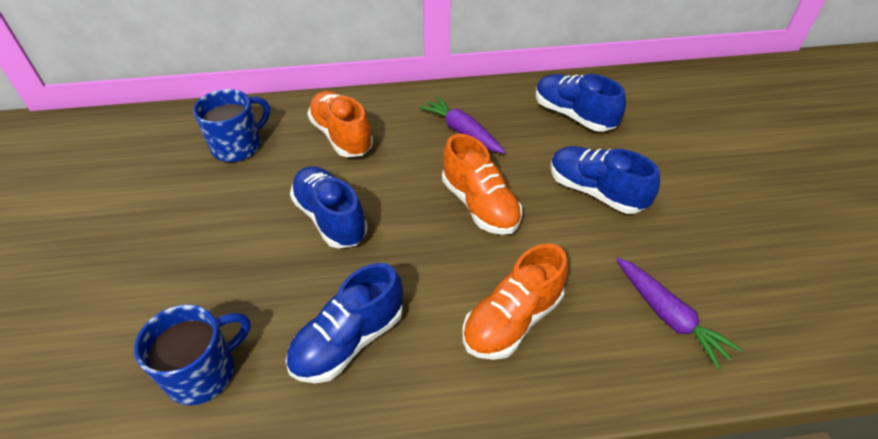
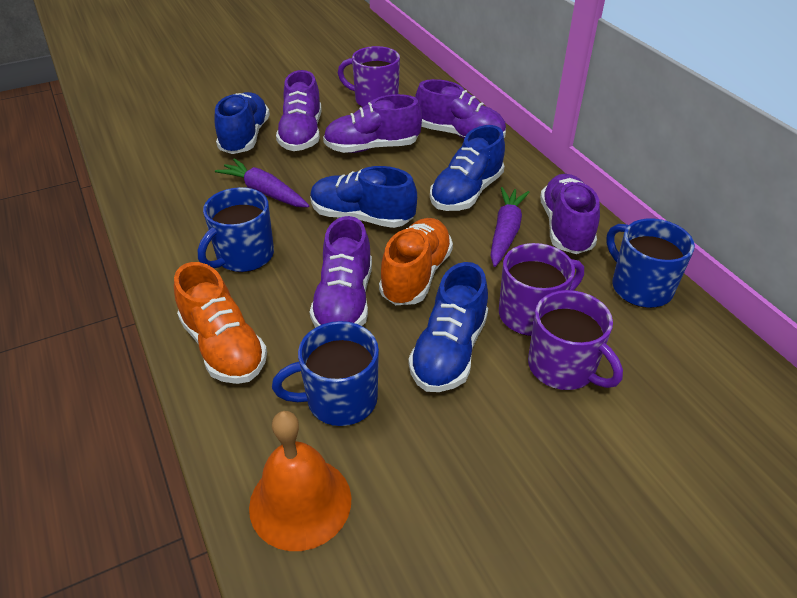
blue mug: [134,304,250,405] [193,89,270,162] = 2 -> [198,187,274,272] [272,321,379,426] [606,219,695,308] = 3
orange bell: none = 0 -> [249,411,351,551] = 1
orange shoe: [307,91,373,157] [442,134,522,235] [463,243,568,360] = 3 -> [174,262,267,384] [379,218,453,305] = 2
purple mug: none = 0 -> [338,46,400,107] [499,243,584,336] [528,290,623,390] = 3
purple shoe: none = 0 -> [276,70,321,151] [310,216,372,327] [323,94,422,153] [415,79,506,139] [540,174,600,254] = 5

